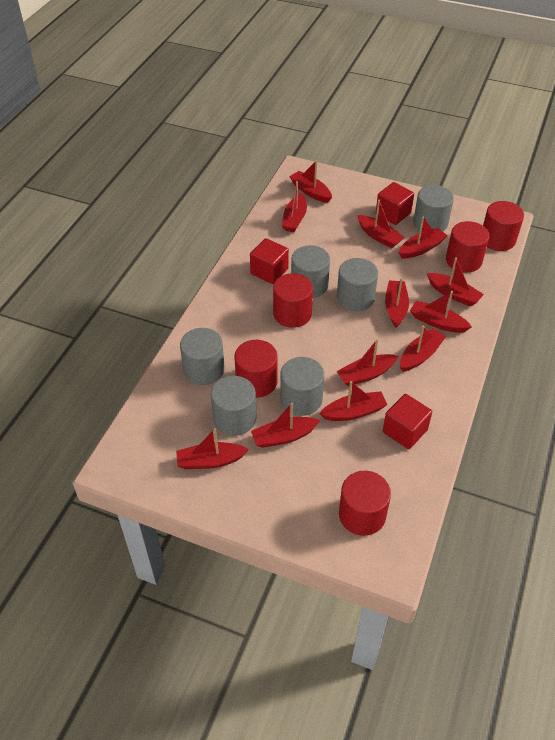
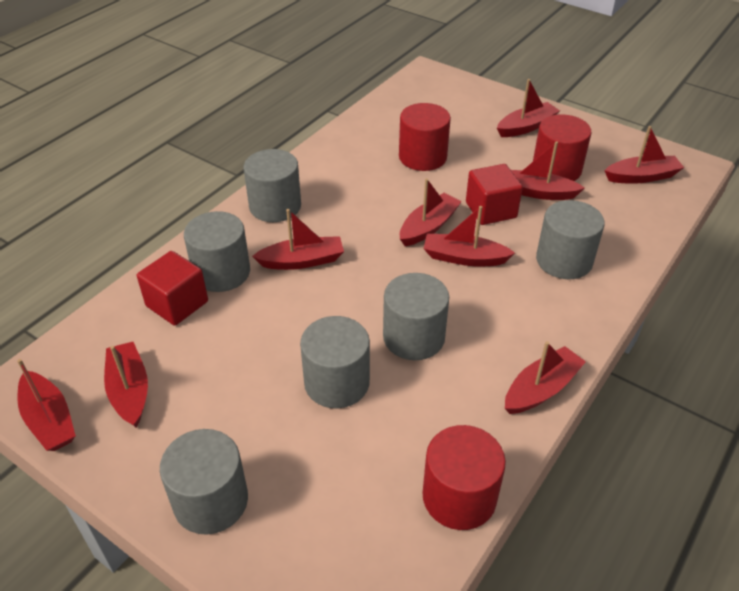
red boat: [176,428,249,469] [251,402,320,448] [282,181,307,232] [289,160,332,203] [320,381,387,421] [337,339,398,386] [357,200,405,248] [385,278,409,328] [399,217,447,258] [400,326,446,372] [410,291,472,333] [427,258,484,306] = 12 -> [17,359,76,451] [104,342,148,428] [252,209,344,270] [400,178,462,246] [423,206,515,266] [497,79,560,137] [505,341,586,414] [511,141,585,200] [604,126,684,184] = 9
red cube: [250,238,289,284] [376,182,414,225] [383,394,432,449] = 3 -> [137,251,208,326] [466,164,523,225] = 2
red cylinder: [234,340,278,398] [273,273,313,328] [339,471,391,536] [446,221,489,273] [483,201,524,251] = 5 -> [399,103,451,171] [423,425,506,530] [533,114,592,181] = 3

